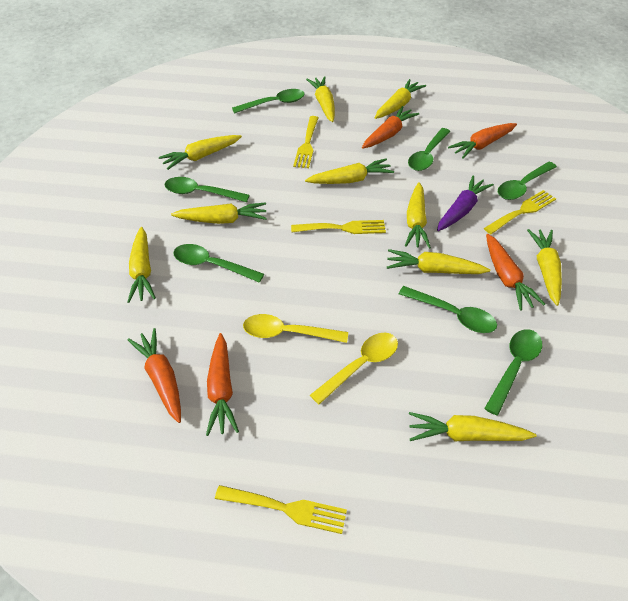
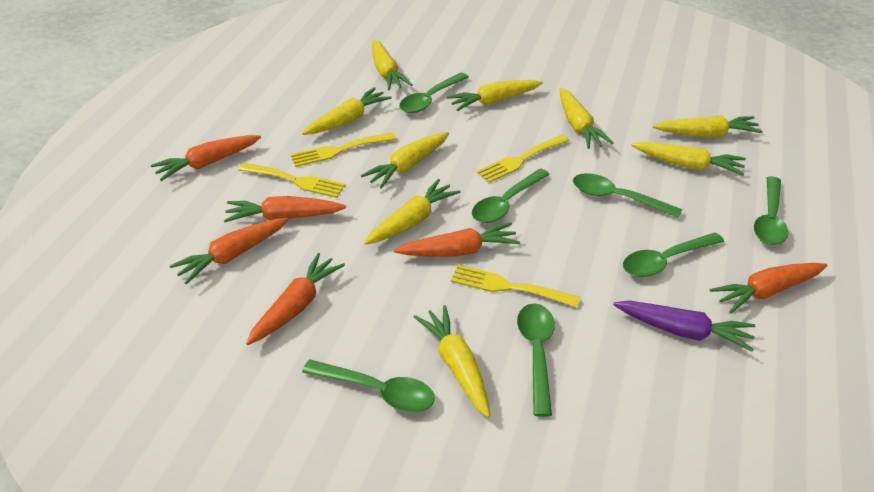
orange carrot: [128,328,181,423] [206,333,239,436] [362,106,419,149] [448,123,517,159] [486,234,545,311] = 5 -> [151,135,261,181] [170,218,289,285] [224,196,346,222] [246,253,345,345] [394,222,520,257] [710,263,828,313] = 6
yellow carrot: [127,227,156,303] [159,135,242,170] [171,202,267,224] [305,159,394,184] [306,76,335,122] [375,79,426,119] [387,249,490,274] [405,182,431,248] [409,412,536,441] [527,229,562,306] = 10 -> [302,87,392,135] [361,132,449,189] [364,179,460,245] [372,39,413,90] [413,305,490,418] [447,80,543,111] [560,88,614,149] [631,142,746,176] [653,115,763,137] = 9
yellow spoon: [243,314,348,343] [310,333,398,404] = 2 -> none = 0

